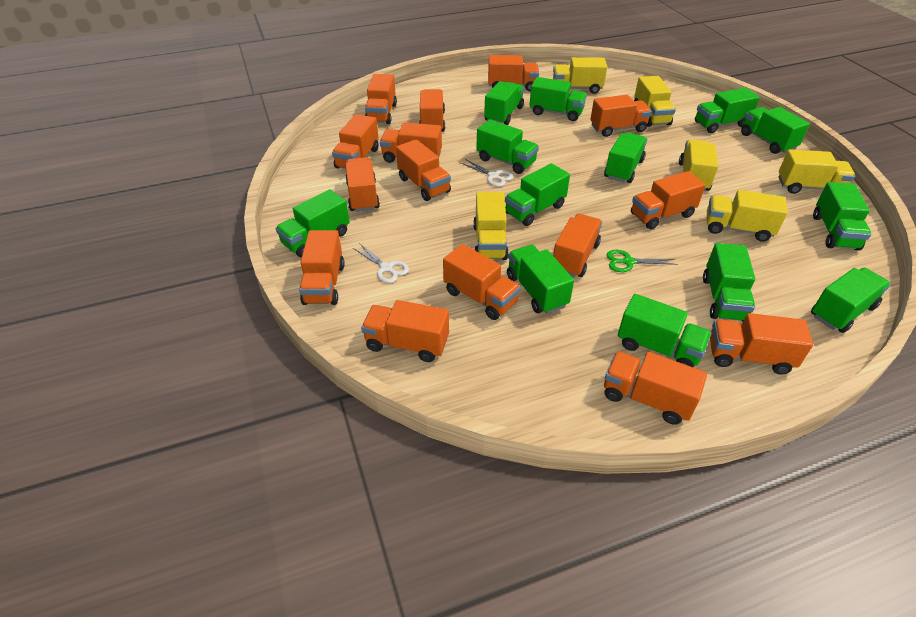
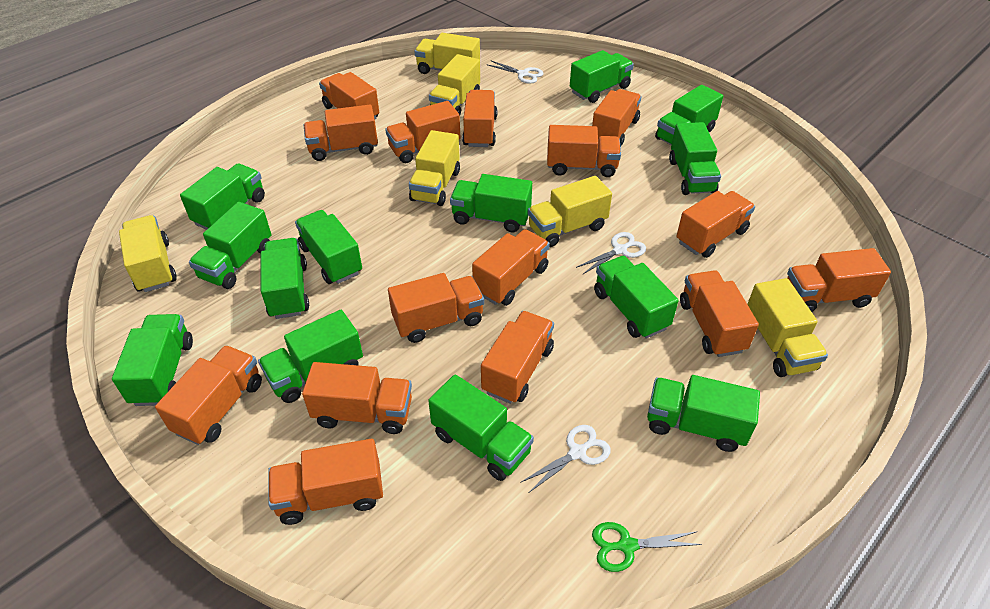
white scissors: [353,243,409,283] [461,159,513,187] = 2 -> [486,60,543,84] [520,425,611,492] [576,232,646,274] = 3

